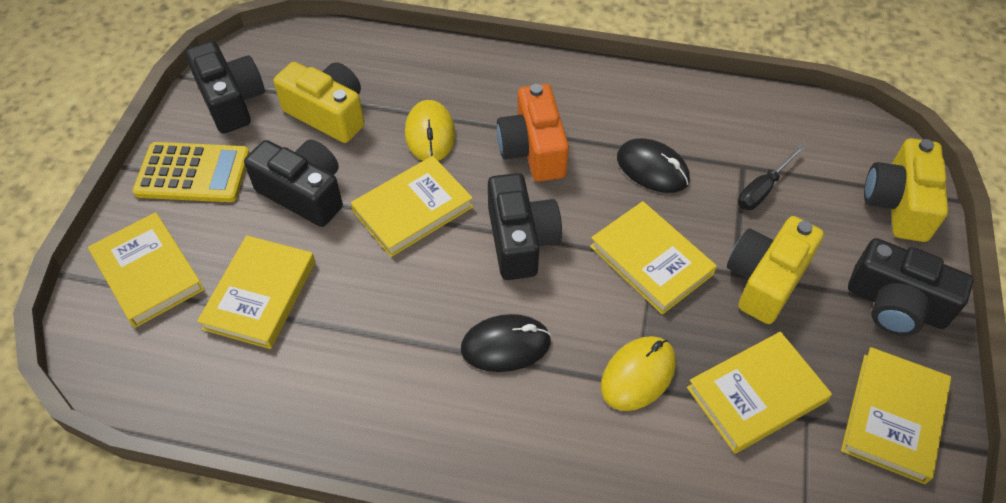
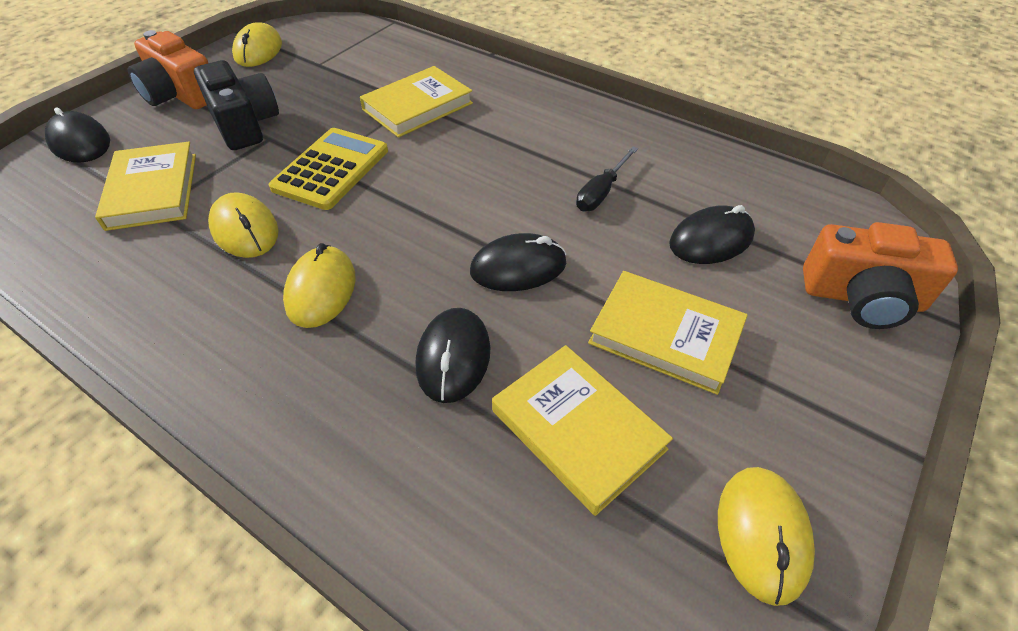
black camera: [185,41,265,134] [244,140,343,227] [488,173,562,280] [848,238,974,336] = 4 -> [194,60,279,150] = 1
black mouse: [461,314,551,372] [617,138,690,193] = 2 -> [45,107,110,163] [415,308,491,403] [470,233,566,291] [669,205,755,264] = 4
orange camera: [497,84,569,182] = 1 -> [128,30,208,109] [803,222,958,329] = 2
yellow book: [88,212,204,328] [197,235,315,349] [351,156,473,257] [590,201,717,315] [687,332,832,454] [841,347,951,484] = 6 -> [95,142,196,231] [360,66,473,138] [492,345,673,516] [588,271,748,395] = 4
yellow camera: [273,62,364,143] [727,216,824,324] [864,138,948,242] = 3 -> none = 0
yellow mouse: [405,100,456,161] [601,336,676,411] = 2 -> [208,192,279,258] [232,22,282,67] [283,243,356,328] [718,467,815,606] = 4

